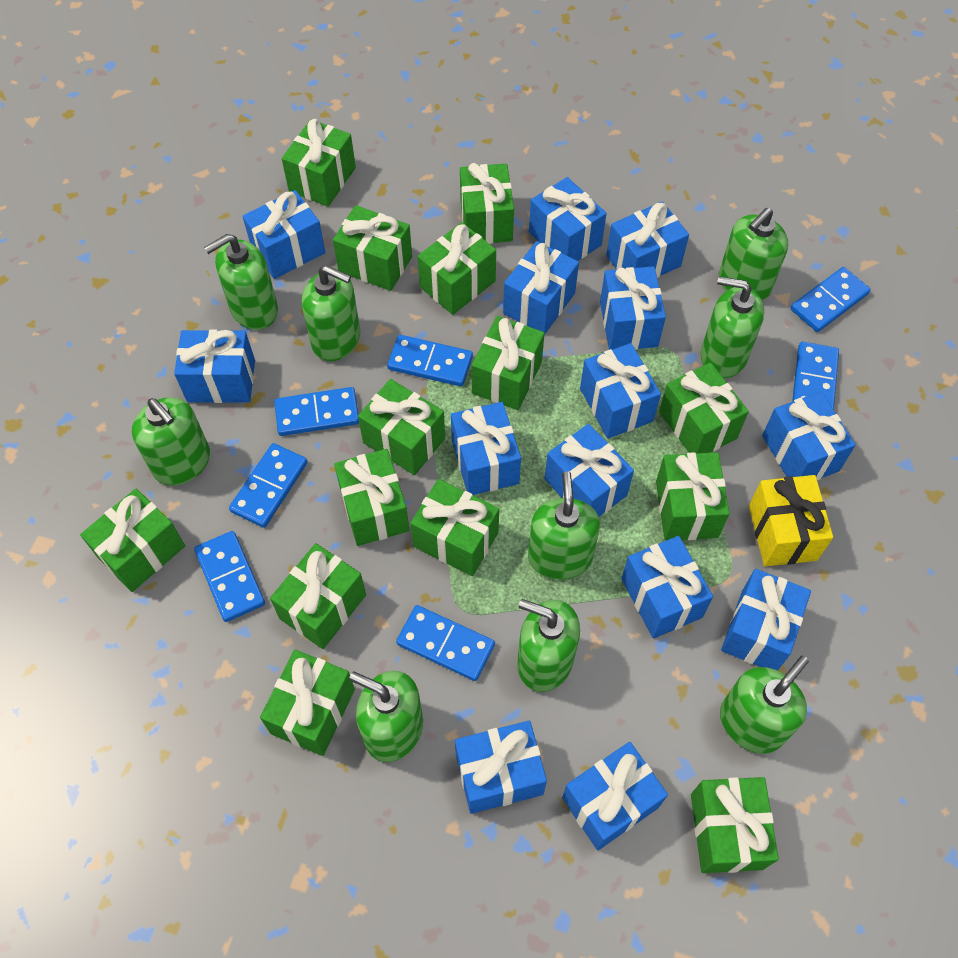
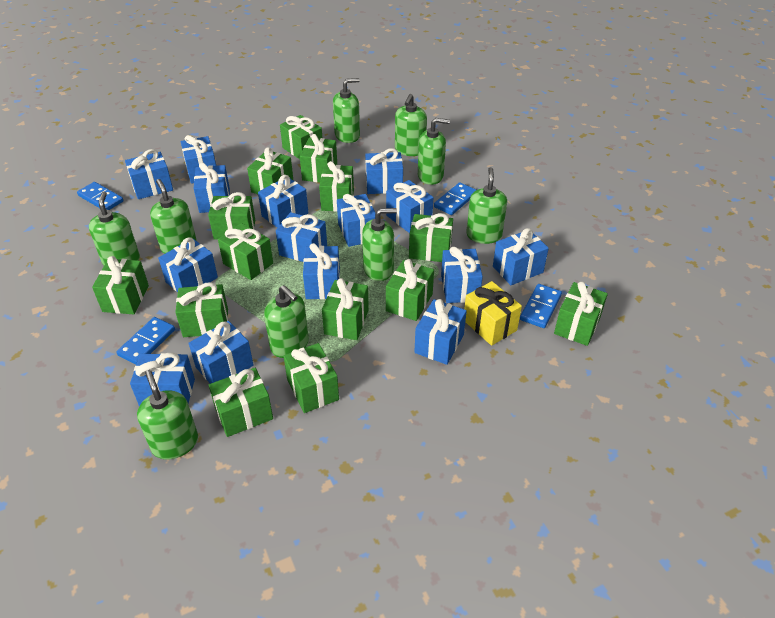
blue domino: [194,531,265,622] [229,443,307,528] [274,387,359,436] [387,335,473,386] [396,605,495,681] [791,267,870,332] [792,342,839,410] = 7 -> [77,182,123,210] [116,317,175,365] [434,182,476,215] [520,284,562,328] = 4
blue gift: [174,329,255,403] [243,190,325,279] [451,402,521,495] [455,721,547,814] [503,241,579,335] [529,177,607,261] [545,424,634,517] [562,742,668,850] [580,343,661,439] [600,266,666,350] [606,201,689,278] [621,536,713,639] [721,569,811,671] [762,391,856,480] = 14 -> [125,149,173,199] [130,353,195,406] [158,238,218,292] [181,135,216,184] [189,321,253,384] [194,163,230,213] [258,175,308,228] [276,212,327,262] [303,243,340,299] [337,194,375,247] [365,148,403,194] [386,180,434,233] [415,299,467,365] [441,247,483,303] [493,228,549,285] = 15

